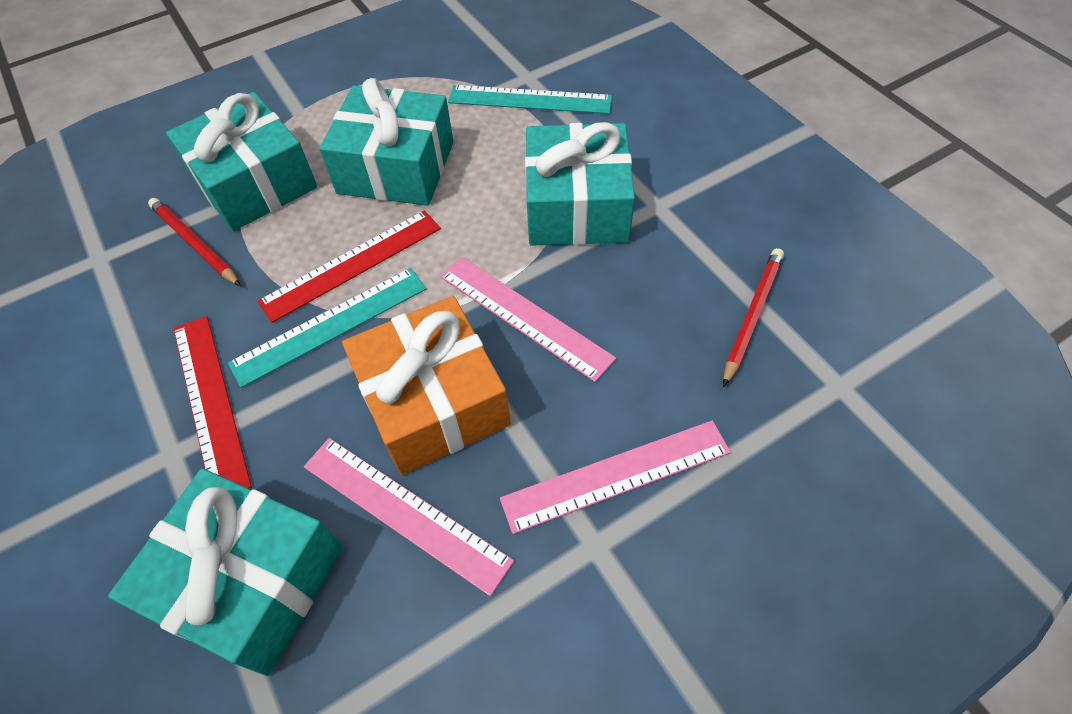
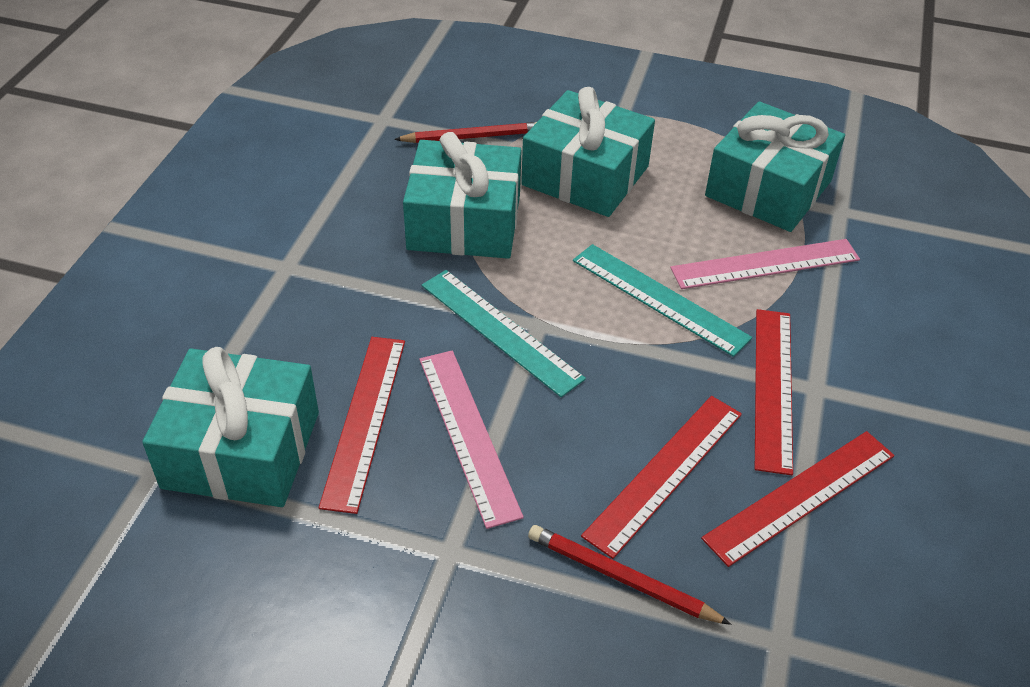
orange gift: [342,296,511,475] = 1 -> none = 0
pink ruler: [304,438,514,596] [440,256,616,382] [500,420,731,534] = 3 -> [419,351,524,529] [670,239,860,289] = 2
red ruler: [174,316,252,489] [257,210,441,323] = 2 -> [319,337,405,514] [581,396,742,559] [701,431,894,567] [755,309,793,475] = 4

